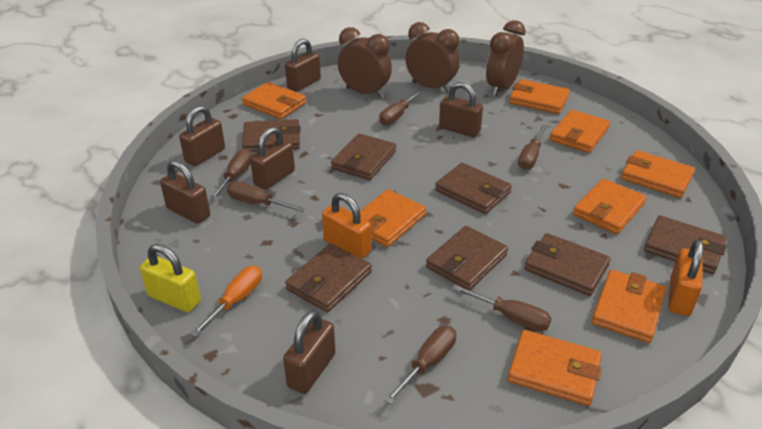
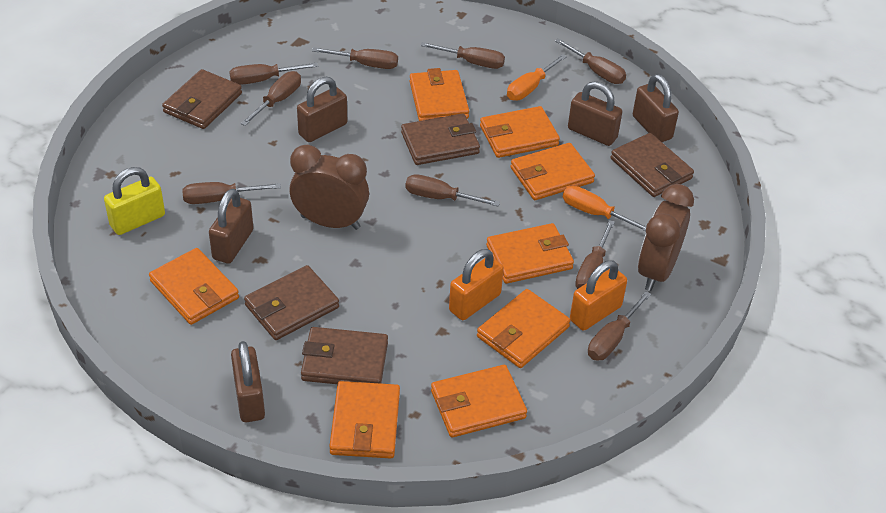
brown clock: [338,27,392,98] [406,22,460,93] [486,20,526,96] = 3 -> [290,144,369,230] [638,184,694,291] = 2
brown padlock: [160,160,210,224] [179,106,225,166] [250,127,295,190] [283,310,336,394] [285,39,321,92] [439,82,483,137] = 6 -> [209,189,254,264] [231,341,265,422] [297,77,347,142] [568,81,622,146] [633,74,679,142] = 5
brown screwdriver: [209,149,252,200] [227,182,305,212] [379,90,423,126] [384,326,456,404] [452,285,551,332] [518,125,547,170] = 6 -> [182,182,281,204] [229,63,318,85] [240,71,301,126] [312,47,398,69] [405,174,500,207] [420,42,505,69] [555,38,626,84] [575,220,615,289] [588,291,651,361] = 9
brown wallet: [242,119,301,152] [285,243,372,312] [331,133,396,180] [426,226,508,291] [435,163,512,214] [524,233,611,296] [644,215,727,274] = 7 -> [162,69,242,129] [244,265,339,340] [301,327,388,384] [401,113,480,165] [611,133,694,197] = 5
orange screwdriver: [191,266,262,337] = 1 -> [507,54,567,101] [563,186,646,231] = 2

